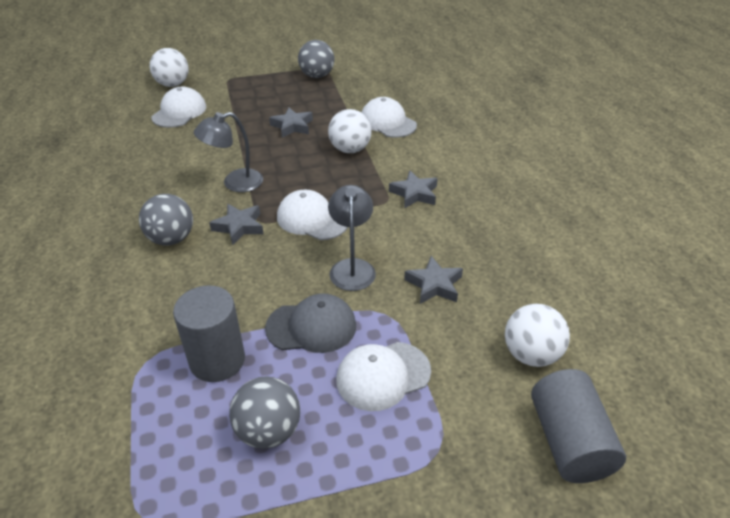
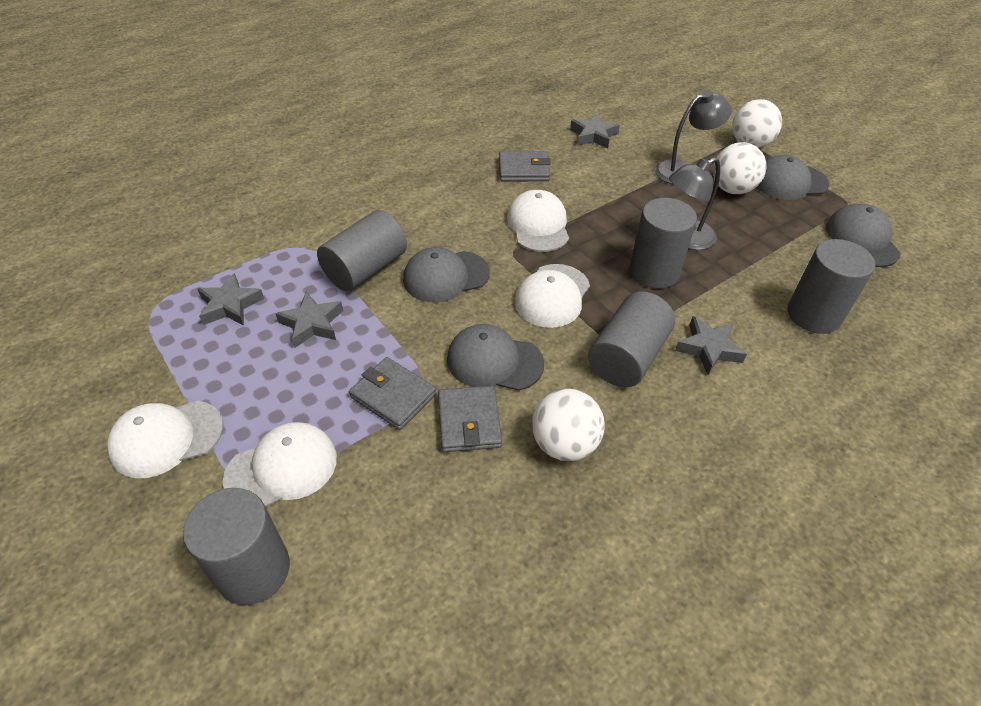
grey ball: [139,194,193,246] [229,376,300,449] [298,40,334,78] = 3 -> none = 0
grey cap: [265,293,356,353] = 1 -> [403,247,490,302] [447,324,544,391] [757,155,829,200] [826,204,901,267] = 4
grey cylinder: [173,285,245,382] [531,369,626,483] = 2 -> [183,488,290,605] [317,210,407,291] [588,291,675,387] [629,198,697,289] [787,239,875,334] = 5
grey wallet: none = 0 -> [349,357,437,430] [438,386,502,452] [499,151,551,181] = 3

